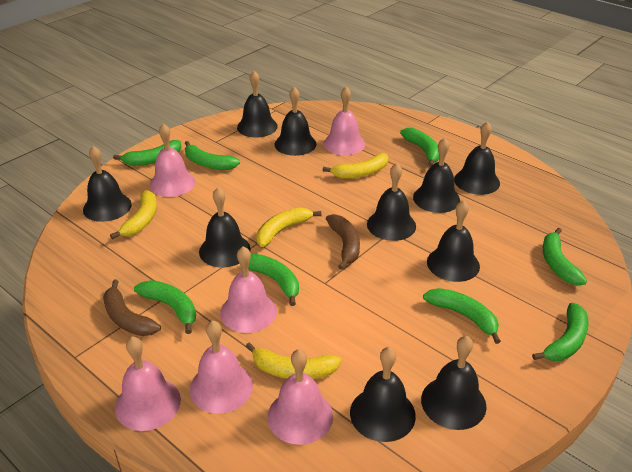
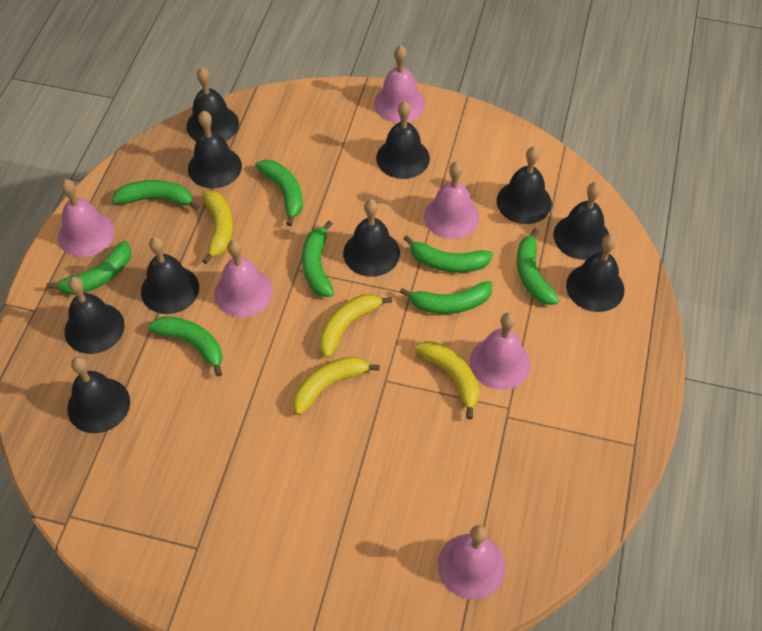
brown banana: [103,279,161,336] [326,214,360,270] = 2 -> none = 0

